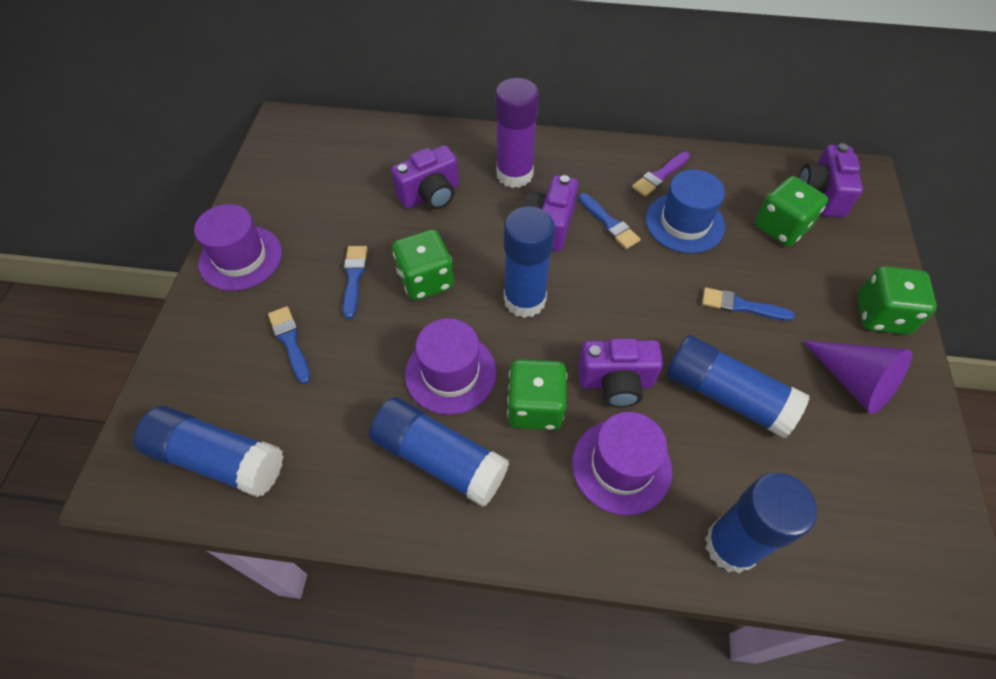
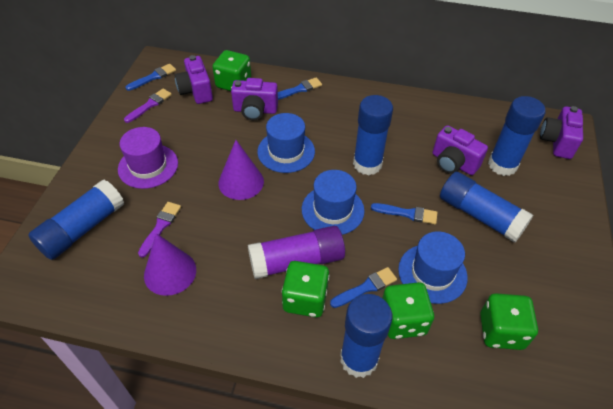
blue hat: [646,169,725,253] = 1 -> [257,113,315,173] [302,170,365,235] [398,231,468,304] = 3
purple brush: [632,152,690,197] = 1 -> [124,89,172,123] [138,202,181,258] = 2
purple cone: [802,340,912,414] = 1 -> [144,233,196,296] [218,140,264,200] = 2
purple hat: [194,204,282,291] [405,318,497,415] [572,412,672,516] = 3 -> [118,127,178,189] = 1

